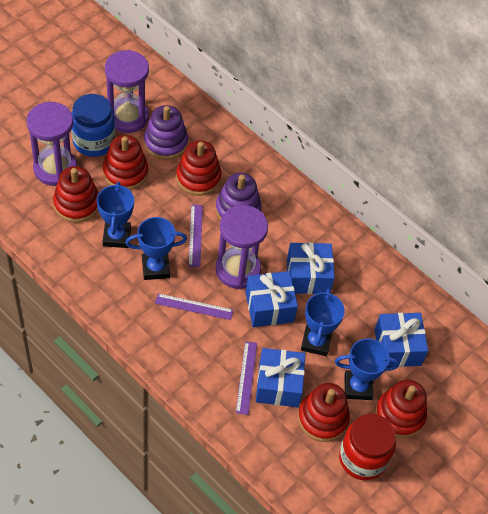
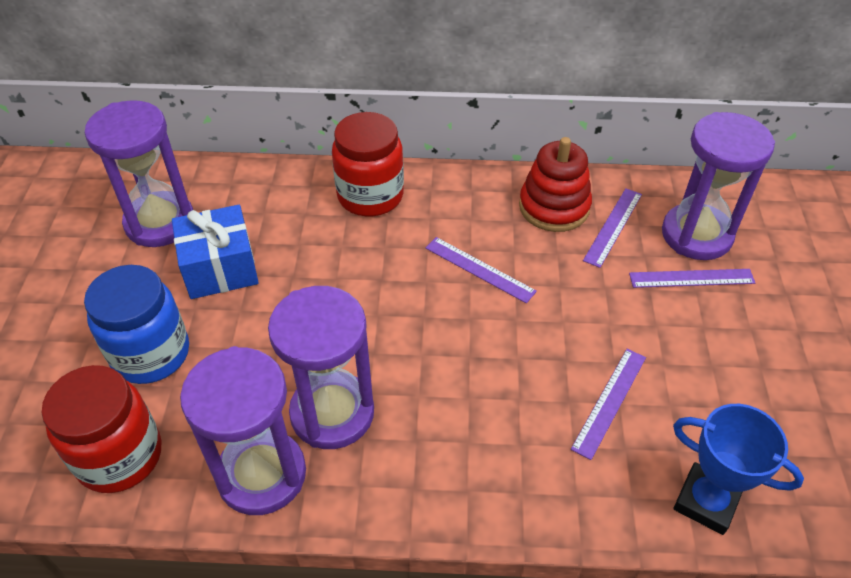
blue gift: [245,271,298,327] [256,348,305,407] [287,242,335,294] [374,313,428,367] = 4 -> [172,205,259,299] = 1
blue trophy: [97,182,134,248] [125,217,187,280] [301,288,345,356] [335,338,399,400] = 4 -> [673,404,804,535] = 1
purple hourglass: [27,102,77,186] [105,50,149,133] [216,205,268,289] = 3 -> [85,100,193,247] [180,346,306,515] [268,286,374,449] [662,112,775,260] = 4
purple ruler: [155,293,233,320] [188,204,203,267] [236,341,257,415] = 3 -> [426,237,537,304] [571,349,646,460] [583,188,642,268] [629,269,755,288] = 4
purple stacking toy: [144,105,188,160] [215,173,261,220] = 2 -> none = 0
red jar: [339,414,396,480] = 1 -> [42,365,161,493] [332,112,404,216] = 2
red stacking toy: [53,166,99,223] [103,135,148,190] [176,140,222,196] [298,383,350,442] [375,380,427,438] = 5 -> [519,137,592,232] = 1

